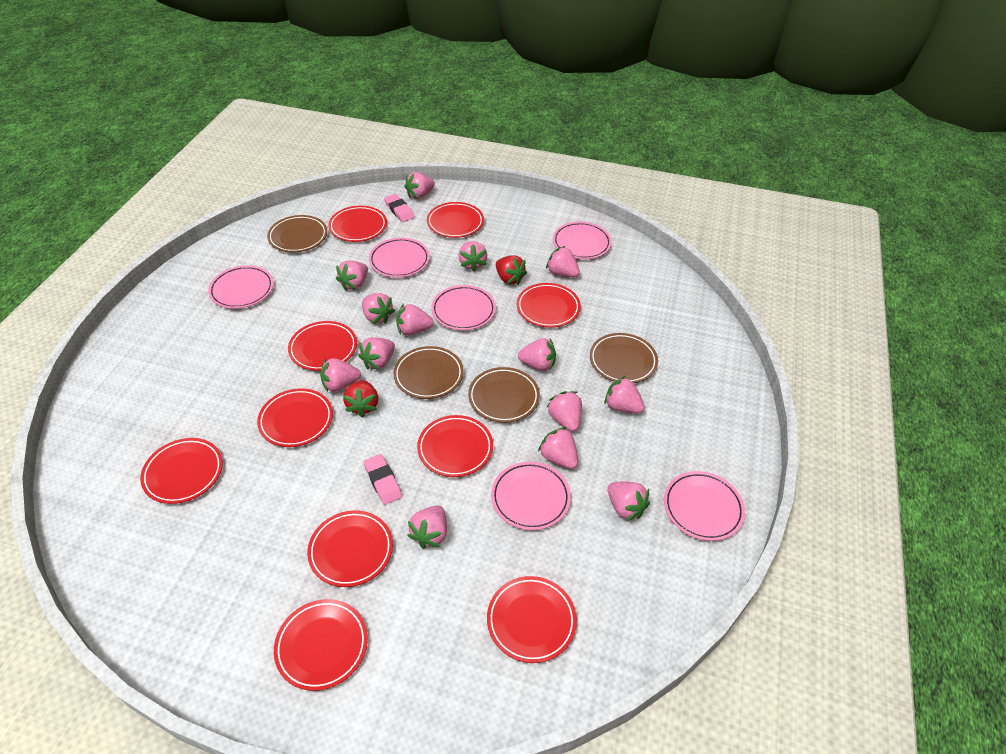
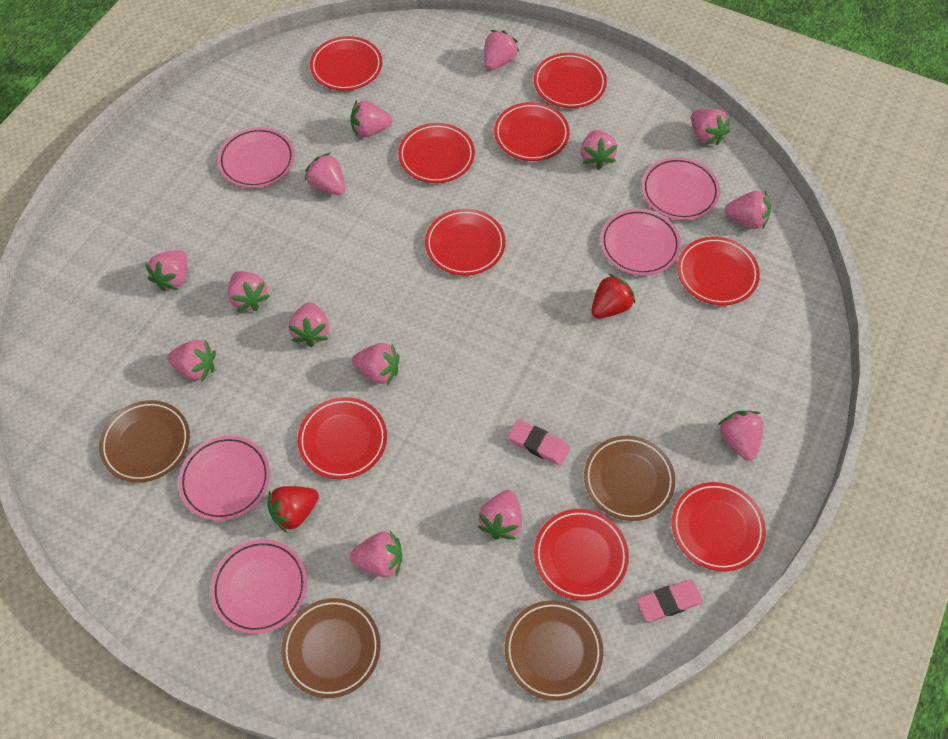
pink plate: [208,265,274,309] [369,238,430,278] [431,285,496,330] [491,462,571,530] [553,222,612,259] [664,471,745,541] = 6 -> [178,436,270,521] [211,539,307,634] [218,127,295,188] [600,209,681,276] [642,157,720,220] = 5
red plate: [140,438,223,504] [257,388,333,447] [274,599,368,691] [288,321,357,371] [307,510,393,587] [328,206,387,242] [417,415,493,477] [427,202,484,238] [487,576,577,663] [517,283,581,328] = 10 -> [298,397,387,479] [310,36,382,91] [398,123,475,183] [425,209,505,276] [494,102,570,161] [534,53,607,108] [534,509,629,601] [672,482,766,571] [677,237,760,305] = 9

